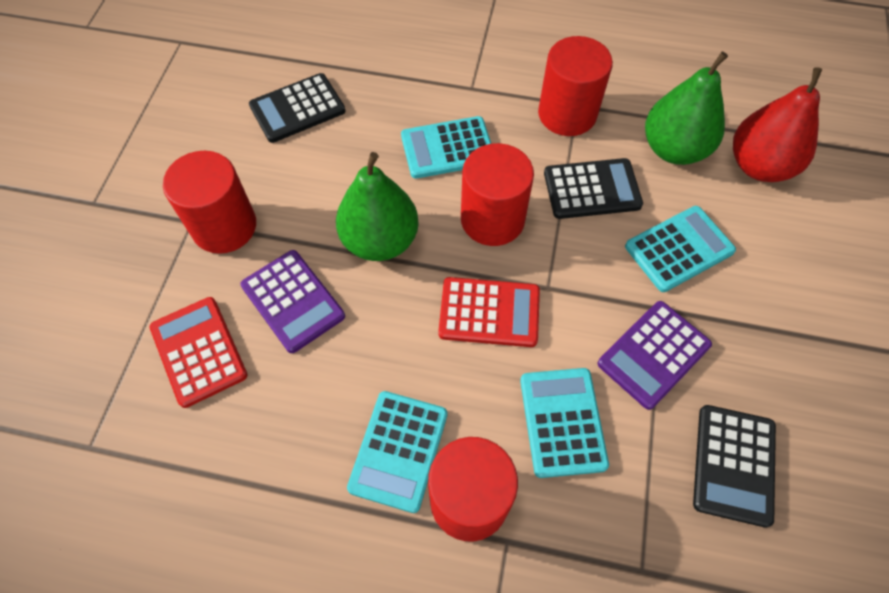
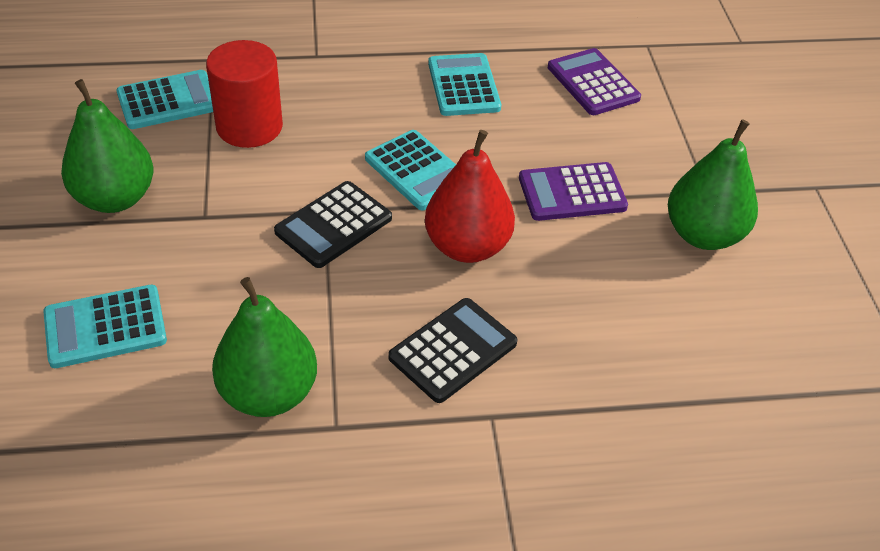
black calculator: [249,73,345,143] [544,158,643,219] [693,405,776,527] = 3 -> [274,181,392,268] [388,298,518,403] = 2
green pear: [336,152,419,261] [645,52,728,165] = 2 -> [61,79,153,213] [212,277,317,417] [668,119,758,250] = 3
red calculator: [150,297,248,408] [438,277,540,347] = 2 -> none = 0
red cylinder: [163,151,256,254] [428,437,518,542] [461,143,534,246] [538,36,613,136] = 4 -> [206,40,283,148] = 1

